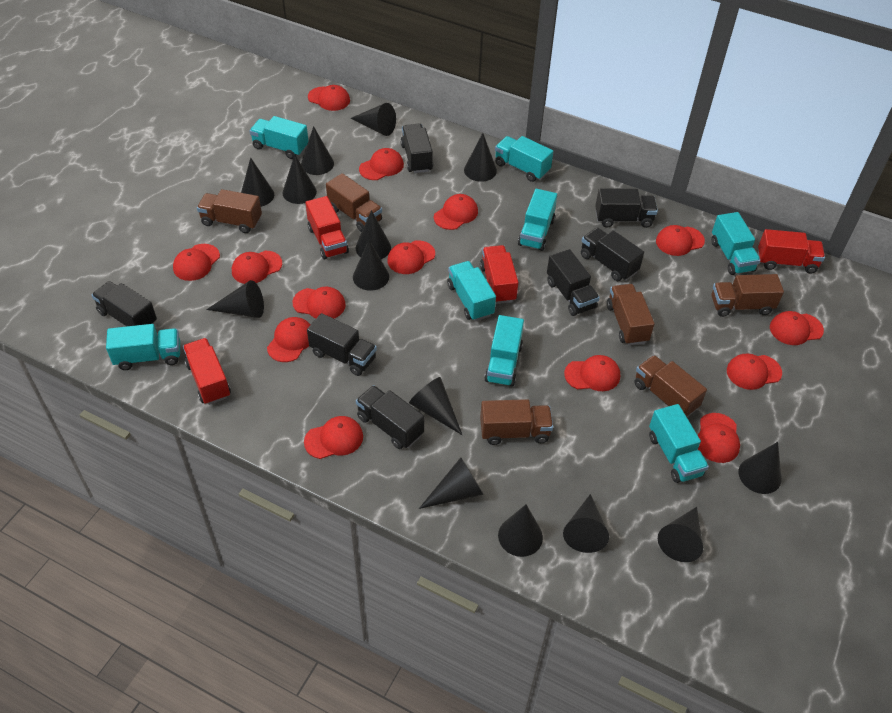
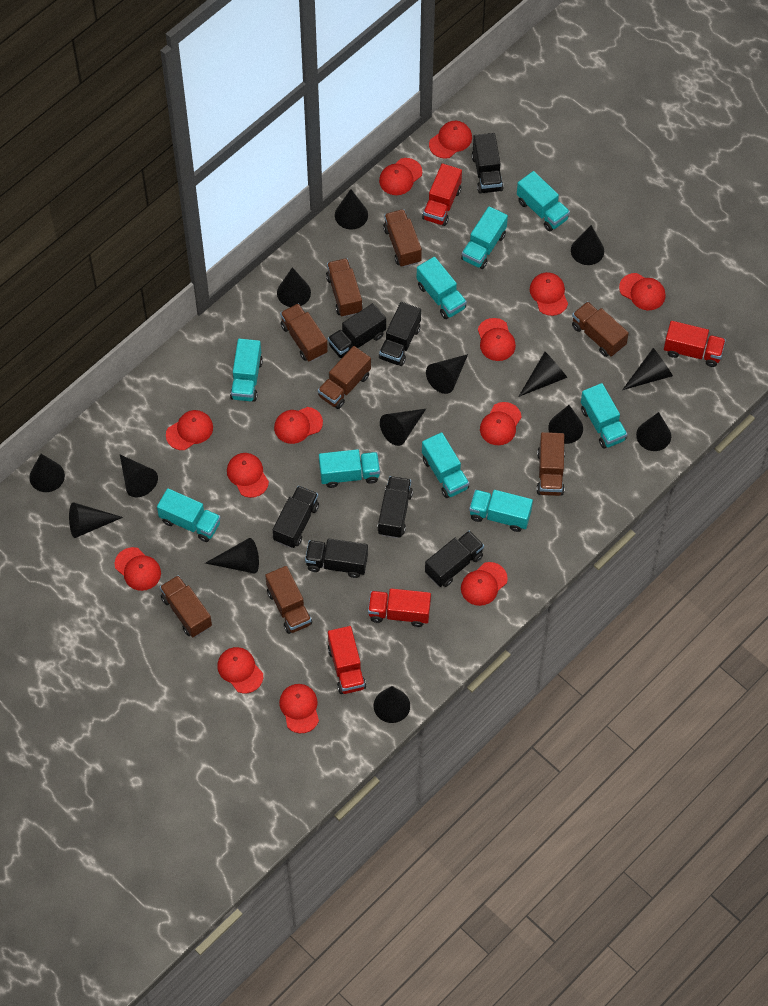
brown truck: [197,189,262,233] [326,173,382,232] [480,399,553,445] [607,284,655,345] [634,355,707,417] [712,274,784,317] = 6 -> [160,575,212,637] [265,566,312,634] [280,303,328,362] [318,346,371,409] [326,258,363,317] [383,209,422,267] [537,432,565,496] [572,301,629,357] = 8
red cap: [173,244,220,281] [232,251,282,284] [267,317,310,362] [292,286,346,319] [304,416,363,459] [308,85,350,111] [359,148,404,180] [387,240,435,274] [434,194,478,230] [564,355,620,391] [656,225,705,256] [698,413,740,463] [727,354,782,390] [770,311,824,345] = 14 -> [115,547,161,591] [166,410,213,450] [217,647,263,693] [227,453,269,498] [274,407,323,444] [279,684,319,733] [379,158,422,195] [429,121,472,159] [461,562,508,606] [478,318,516,361] [480,402,522,445] [530,272,568,316] [619,273,666,310] = 13
turquoise truck: [106,324,180,370] [250,116,308,159] [447,261,496,321] [484,315,524,386] [495,136,553,182] [518,189,557,251] [649,404,709,483] [711,212,761,275] = 8 -> [157,488,221,542] [230,338,263,402] [319,449,380,488] [417,257,467,319] [422,432,469,498] [461,206,508,269] [469,490,533,532] [517,171,570,231] [581,383,627,449] = 9

